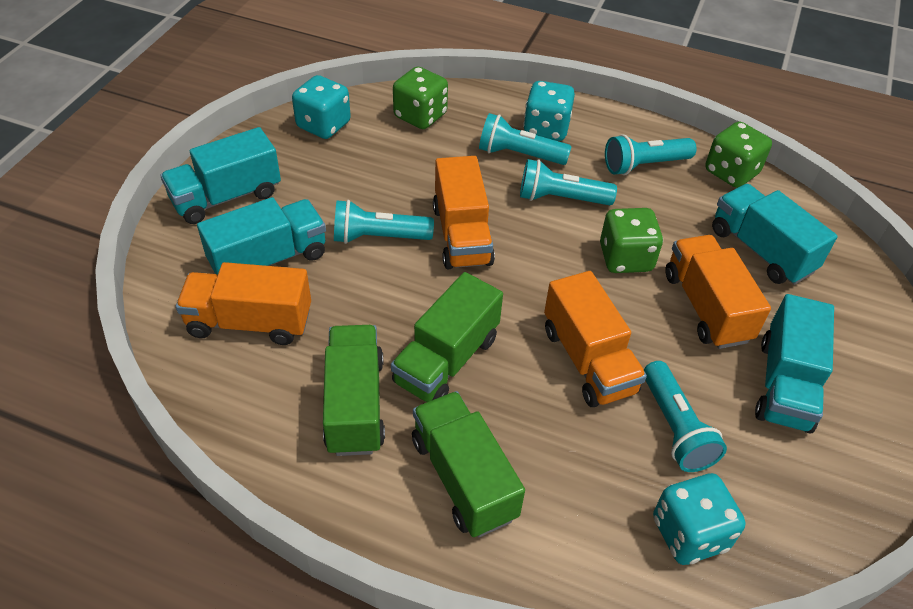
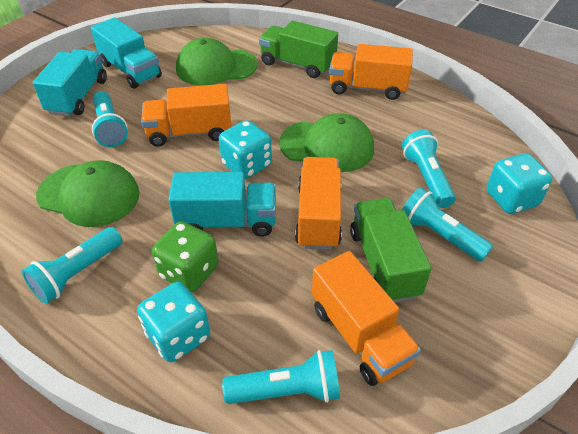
green cap: none = 0 -> [36,160,140,227] [176,38,257,85] [279,113,374,172] = 3
green dice: [393,66,448,129] [600,208,663,273] [705,121,772,188] = 3 -> [152,221,219,293] = 1
green truck: [323,325,385,456] [391,272,503,402] [412,391,525,537] = 3 -> [259,21,338,78] [350,198,432,303] = 2
turquoise truck: [160,127,281,224] [197,197,326,275] [712,184,838,285] [755,294,834,433] = 4 -> [32,49,107,117] [91,17,162,89] [168,172,276,237] = 3

